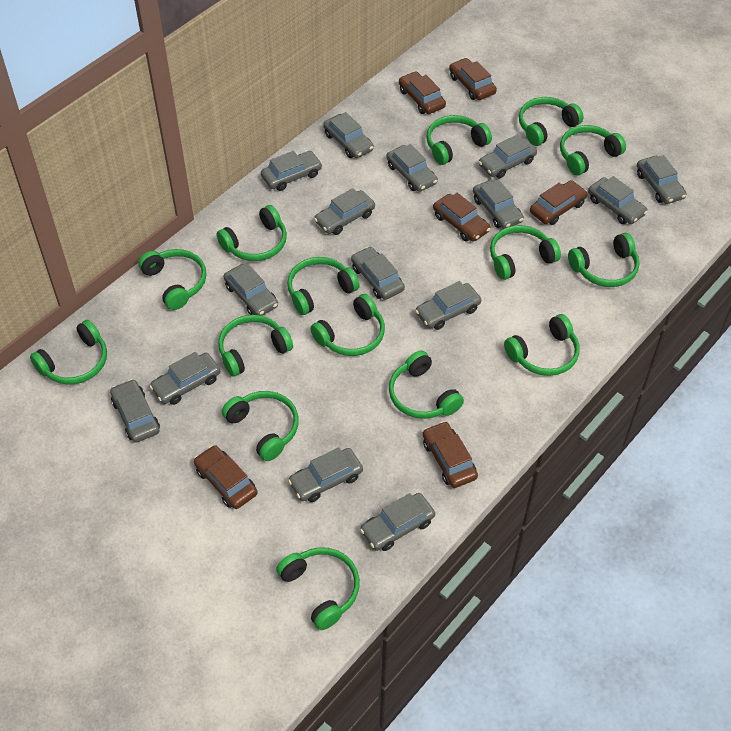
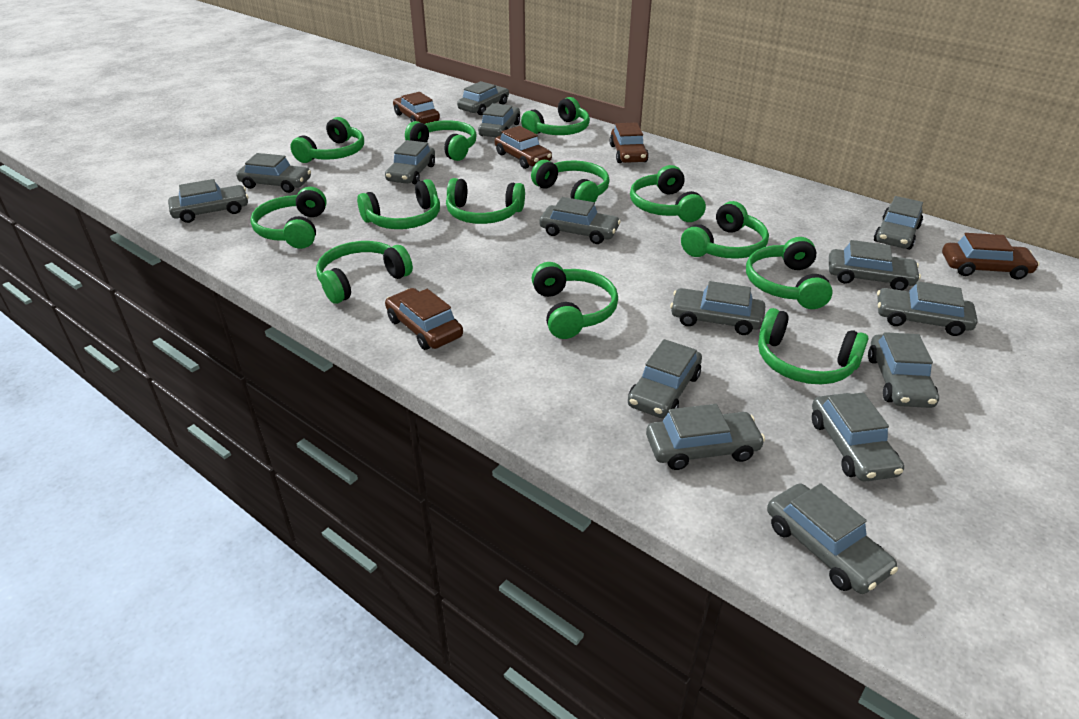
brown car: [194,445,258,509] [399,71,446,114] [423,421,478,488] [433,193,490,242] [449,58,497,100] [530,180,587,225] = 6 -> [385,288,463,350] [393,92,440,124] [495,126,552,169] [610,122,649,163] [942,233,1040,280] = 5
green headphones: [30,320,107,385] [138,249,207,310] [217,205,287,261] [218,315,293,377] [222,391,299,461] [276,547,360,630] [287,257,360,315] [311,294,385,356] [389,350,464,419] [426,115,492,165] [490,225,561,280] [504,314,580,376] [519,97,583,146] [560,125,626,175] [568,233,640,287] = 15 -> [250,187,327,249] [290,117,364,163] [316,241,413,304] [357,179,440,229] [405,120,477,161] [446,178,525,224] [521,97,590,135] [531,160,610,202] [531,262,618,339] [630,165,706,222] [681,201,769,259] [746,237,833,309] [758,308,869,384] = 13

